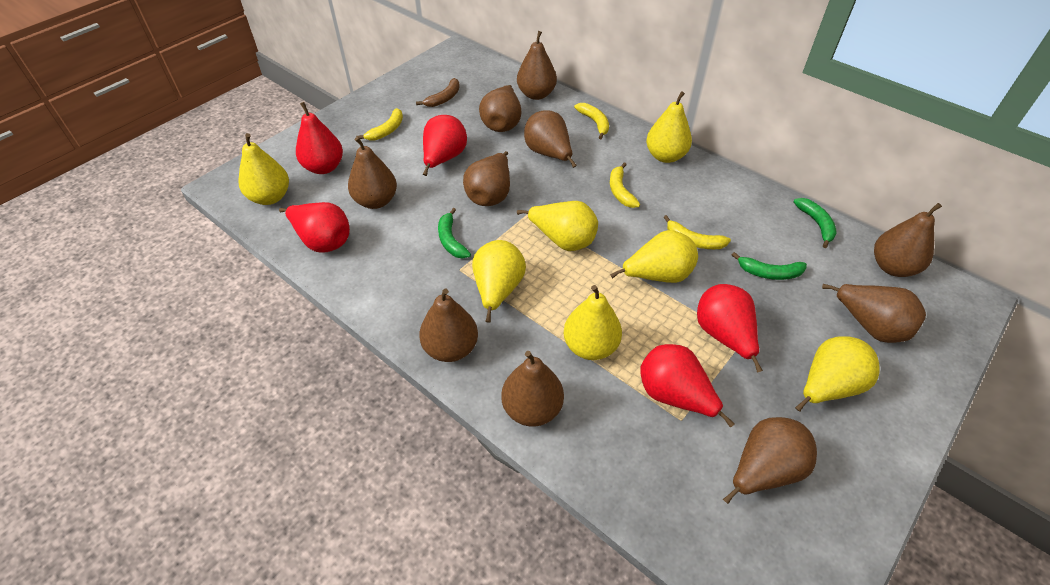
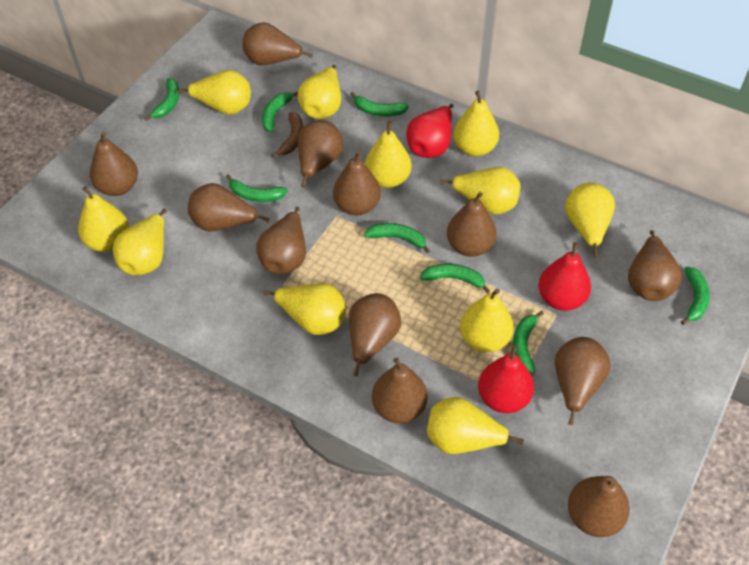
brown pear: [348,137,397,209] [419,288,478,362] [463,151,510,206] [479,85,522,132] [501,351,564,427] [517,31,557,100] [524,110,577,168] [723,417,817,504] [822,284,926,343] [874,203,942,277] = 10 -> [90,132,138,196] [188,183,270,232] [242,22,313,66] [256,207,306,274] [298,120,343,187] [333,151,381,215] [349,293,401,377] [372,358,427,423] [447,192,496,257] [555,337,611,425] [568,476,630,537] [628,230,682,301] = 12
green banana: [438,208,471,259] [732,252,807,280] [793,198,837,248] = 3 -> [144,78,179,121] [226,174,288,202] [262,91,298,132] [350,92,409,116] [364,223,430,254] [420,264,490,293] [513,311,544,374] [681,266,710,325] = 8
red pear: [279,202,350,253] [296,102,343,174] [423,115,467,176] [640,344,735,427] [697,284,763,373] = 5 -> [406,104,453,158] [478,345,534,413] [538,243,591,311] = 3
yellow banana: [356,108,403,141] [574,103,609,139] [610,162,640,208] [664,215,731,249] = 4 -> none = 0
yellow pear: [238,133,289,205] [472,240,526,323] [517,201,598,251] [564,285,622,360] [610,230,698,283] [646,91,692,163] [795,336,880,412] = 7 -> [78,186,129,252] [113,209,167,276] [177,70,251,115] [263,283,346,335] [298,65,341,119] [365,121,412,188] [427,397,524,454] [440,167,521,215] [453,91,499,156] [460,288,514,352] [565,183,615,257] = 11

